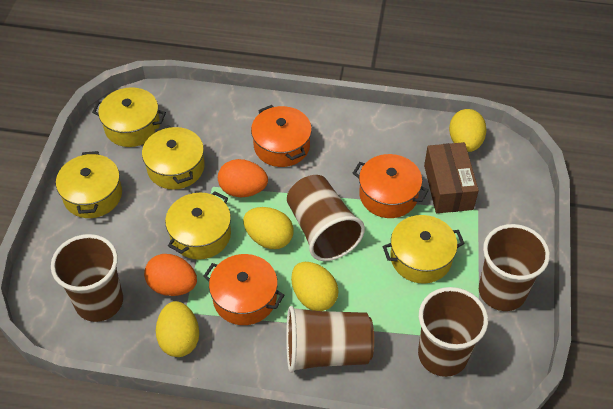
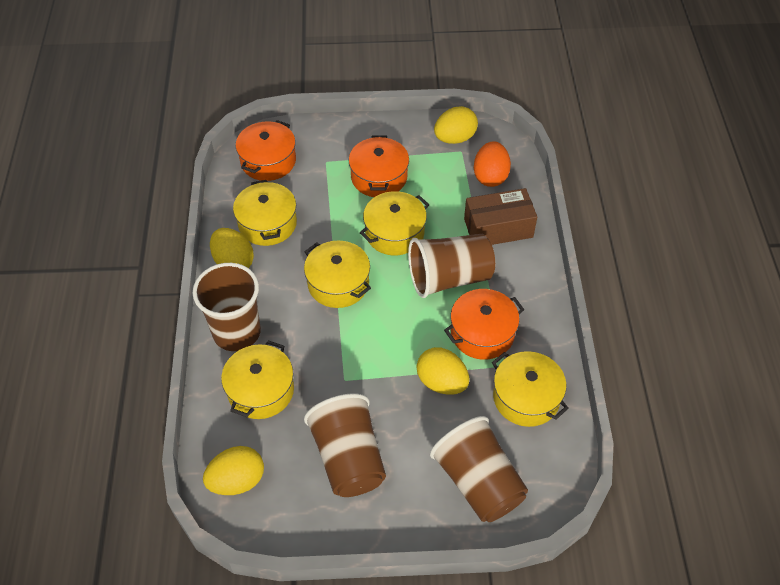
brown cup: [51,234,123,322] [286,306,374,373] [287,175,365,261] [418,287,488,377] [479,224,550,311] = 5 -> [192,263,261,351] [304,393,386,497] [408,234,495,298] [430,416,528,522] = 4
orange egg: [144,254,197,296] [218,159,268,197] = 2 -> [474,141,511,187] = 1

